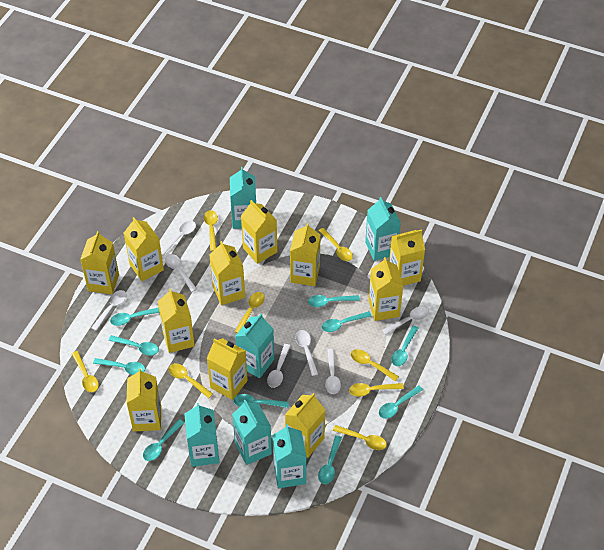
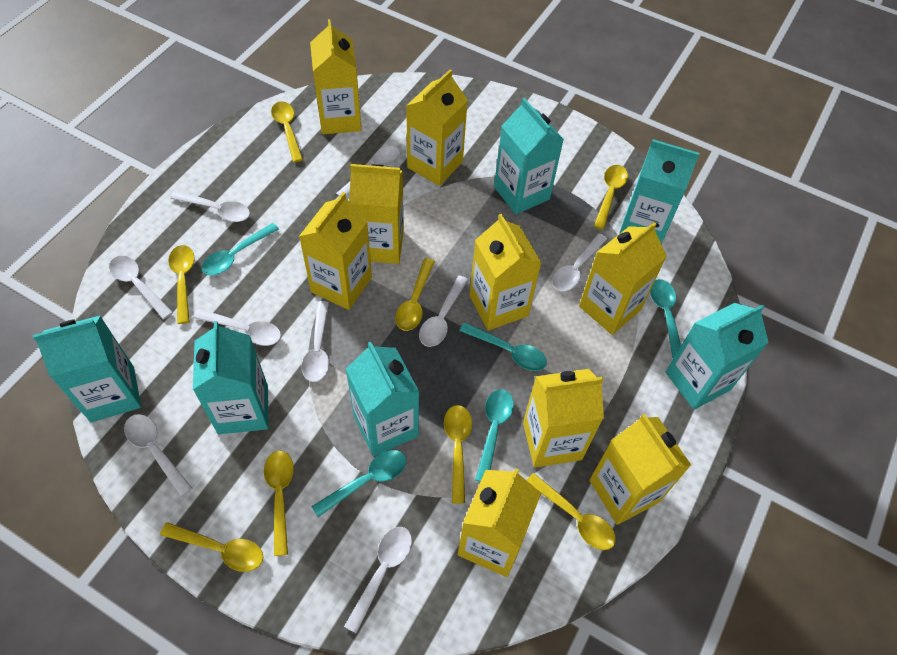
turquoise spoon: [93,358,145,375] [109,335,159,356] [110,307,160,326] [143,419,184,461] [233,394,289,408] [308,295,360,307] [318,435,342,484] [322,311,372,332] [379,385,423,419] [391,326,418,366] = 10 -> [202,223,279,276] [311,450,406,517] [459,322,547,371] [475,389,514,482] [650,279,681,358] = 5
white spoon: [91,290,127,331] [161,221,196,256] [165,254,197,292] [267,344,291,388] [295,330,318,376] [325,349,341,394] [382,307,429,335] = 7 -> [109,256,173,319] [124,414,192,497] [170,191,250,222] [193,309,281,346] [302,301,329,382] [336,146,400,196] [344,527,412,634] [419,276,468,347] [552,233,607,292] = 9
yellow carton: [80,231,119,294] [124,217,164,281] [126,368,161,432] [158,289,195,353] [207,338,248,400] [210,241,245,305] [241,200,277,264] [285,393,325,458] [290,223,321,286] [369,257,403,321] [389,229,425,286] = 11 -> [299,192,372,310] [310,19,361,134] [349,164,404,264] [406,70,468,186] [458,468,541,577] [469,214,541,330] [523,369,604,468] [579,222,667,335] [589,414,691,525] = 9

